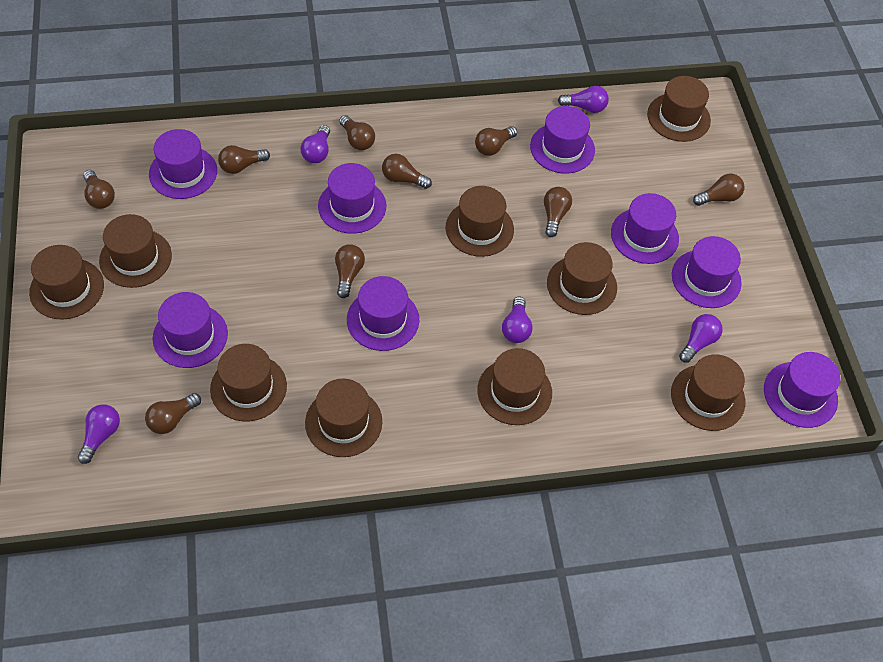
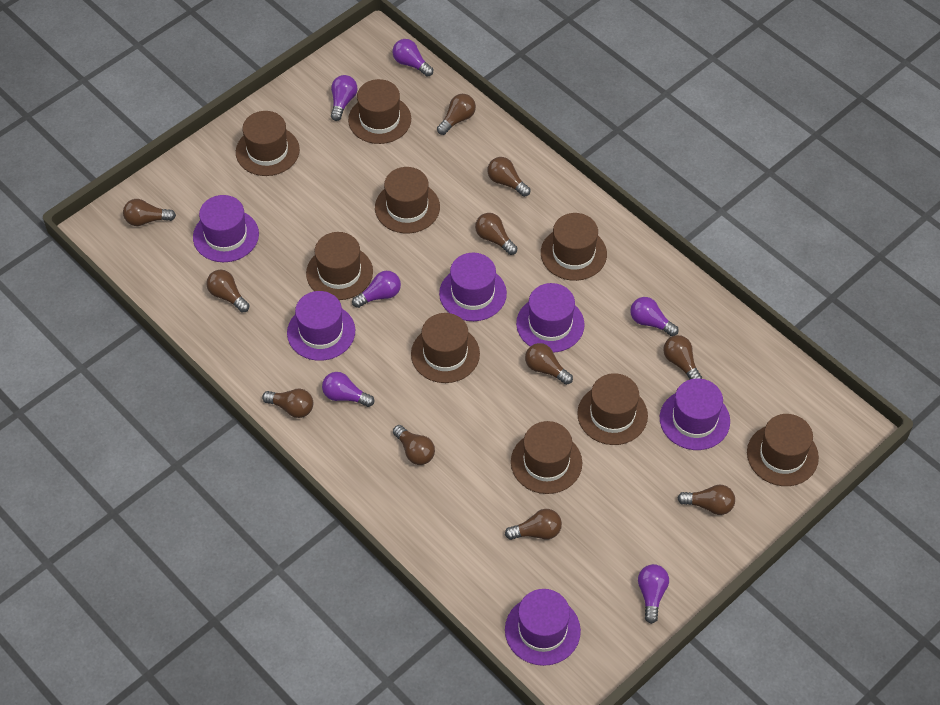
brown light bulb: [83,170,115,209] [145,393,201,434] [218,145,270,174] [335,244,365,298] [339,115,375,150] [382,154,432,189] [475,126,517,156] [544,187,572,237] [693,173,744,206] = 9 -> [123,199,176,226] [206,270,250,313] [262,389,313,418] [393,425,435,465] [437,94,476,135] [475,213,517,255] [487,157,530,197] [505,509,562,540] [525,343,573,385] [663,335,702,379] [678,485,735,515] = 11
purple hat: [149,129,217,199] [153,292,228,368] [318,163,386,234] [347,276,419,351] [530,106,595,174] [611,193,679,264] [672,236,742,308] [764,352,840,428] = 8 -> [193,195,259,262] [287,291,355,361] [439,253,507,321] [505,589,581,666] [516,283,585,353] [660,378,730,450] = 6
purple light bulb: [78,404,120,464] [301,125,330,163] [502,297,533,343] [558,86,609,113] [679,314,723,363] = 5 -> [322,372,374,407] [331,75,357,121] [352,271,401,308] [392,39,433,77] [630,297,679,336] [638,564,669,624] = 6

